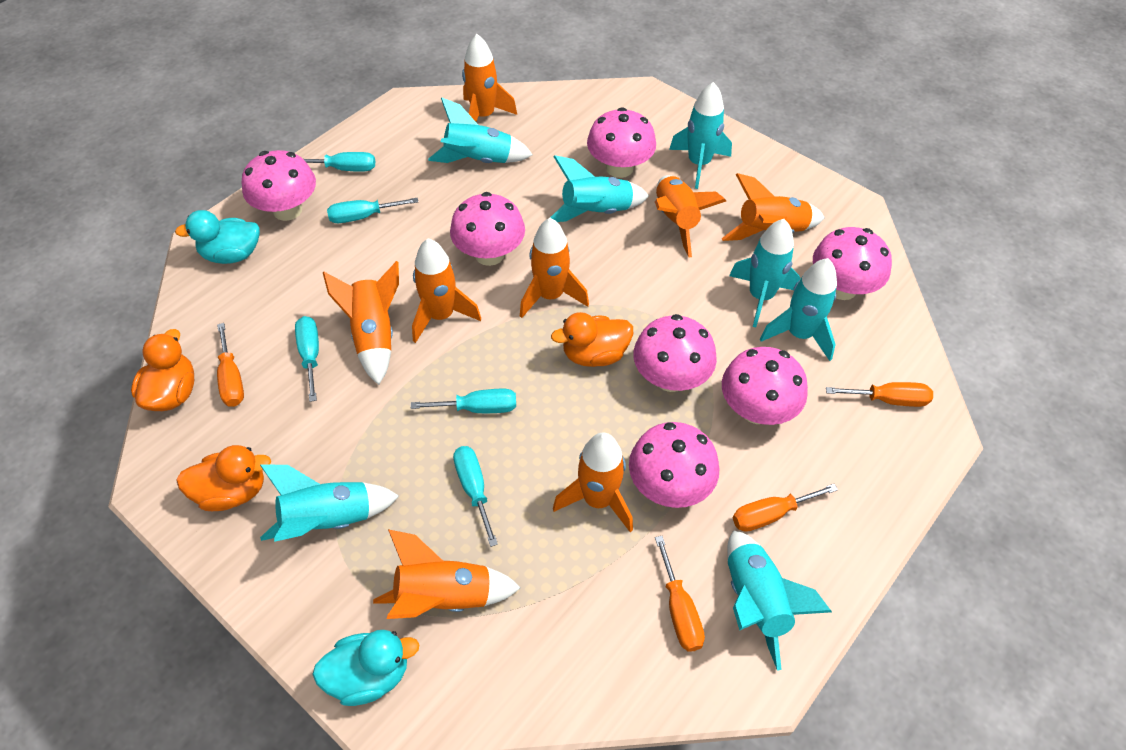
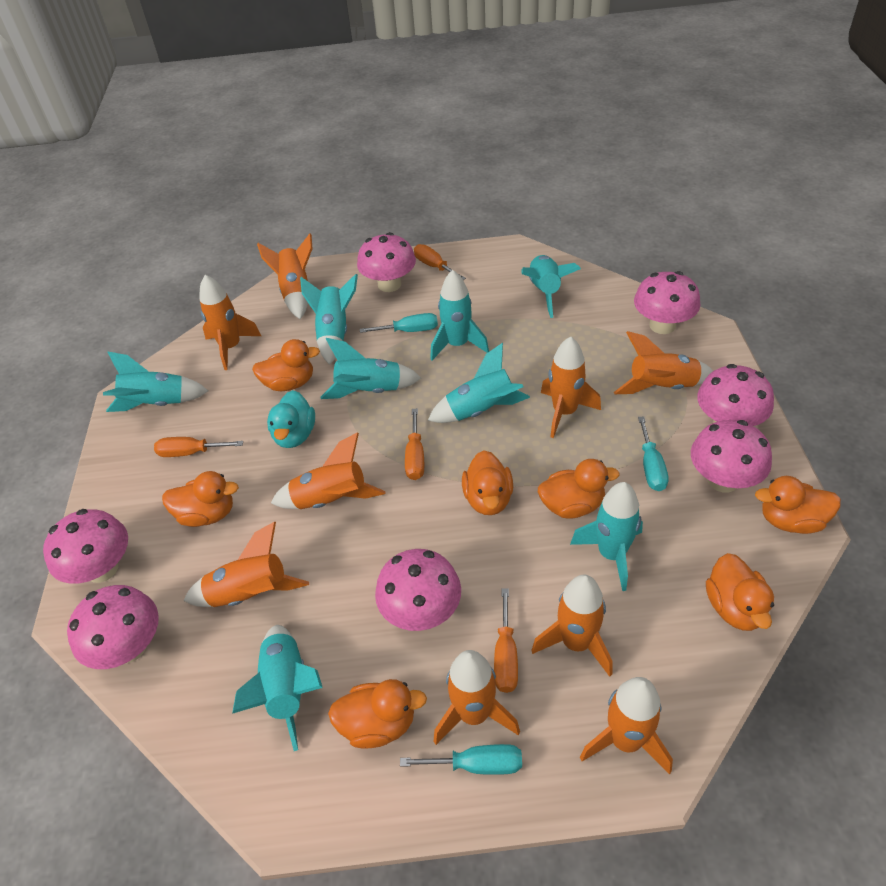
orange duck: [131,329,195,411] [176,445,271,511] [551,312,633,367] = 3 -> [162,471,239,527] [252,339,320,391] [328,679,427,749] [462,450,513,515] [538,459,620,519] [706,553,774,631] [755,476,841,534] = 7
orange rocket: [323,261,399,385] [373,529,521,619] [412,238,481,343] [462,34,517,122] [520,218,589,318] [553,433,633,532] [655,175,726,257] [722,173,825,241] = 8 -> [183,522,309,607] [199,275,261,370] [257,234,313,319] [271,432,386,509] [434,650,520,745] [531,574,613,677] [541,336,601,438] [580,677,673,775] [614,331,713,394] = 9
turquoise duck: [175,210,260,264] [312,630,420,706] = 2 -> [267,390,315,448] = 1
turquoise rocket: [260,464,399,542] [428,97,533,163] [550,155,649,222] [669,82,732,189] [727,530,832,671] [729,219,800,327] [760,258,837,361] = 7 -> [103,351,208,412] [232,625,323,751] [300,274,358,365] [321,338,421,399] [427,343,530,423] [430,270,489,360] [522,255,581,318] [570,482,643,591] = 8
turquoise screwdriver: [295,316,319,402] [304,152,375,172] [327,198,418,223] [411,389,516,413] [453,446,498,547] = 5 -> [360,313,438,333] [400,744,522,775] [638,416,668,491] = 3

